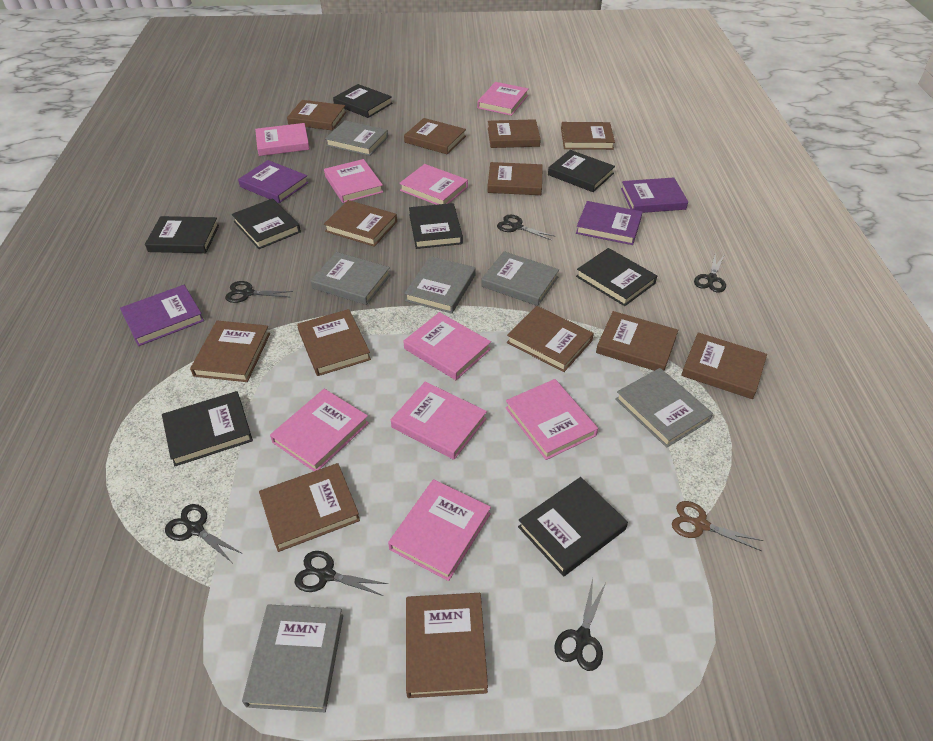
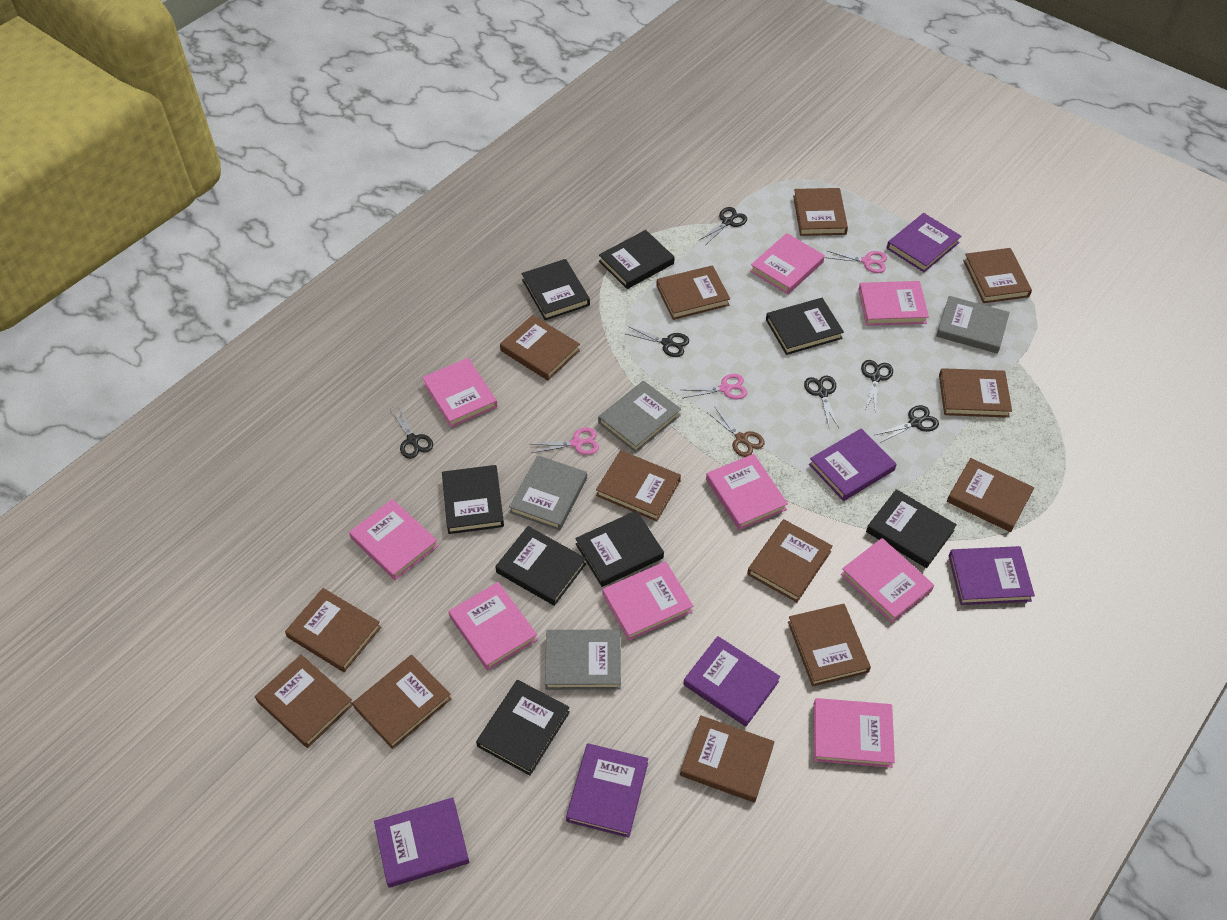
grey book: [242,604,343,712] [310,252,390,305] [325,120,388,156] [404,256,476,314] [482,251,559,306] [616,368,713,448] = 6 -> [509,455,587,531] [545,630,621,690] [598,381,681,452] [936,296,1010,353] = 4
pink scissors: none = 0 -> [530,428,599,455] [682,374,747,399] [825,251,887,273] = 3
purple book: [120,285,204,346] [238,160,309,203] [576,201,642,245] [621,178,688,213] = 4 -> [374,798,469,888] [566,743,648,838] [683,636,780,726] [809,428,896,501] [887,213,961,272] [949,546,1035,605] = 6

